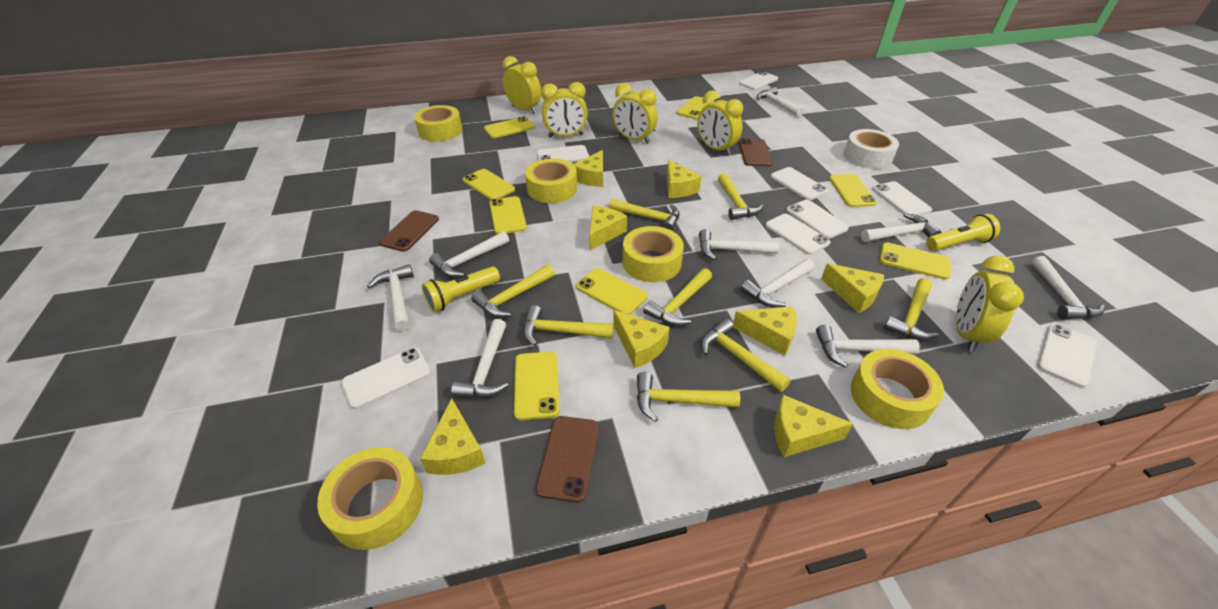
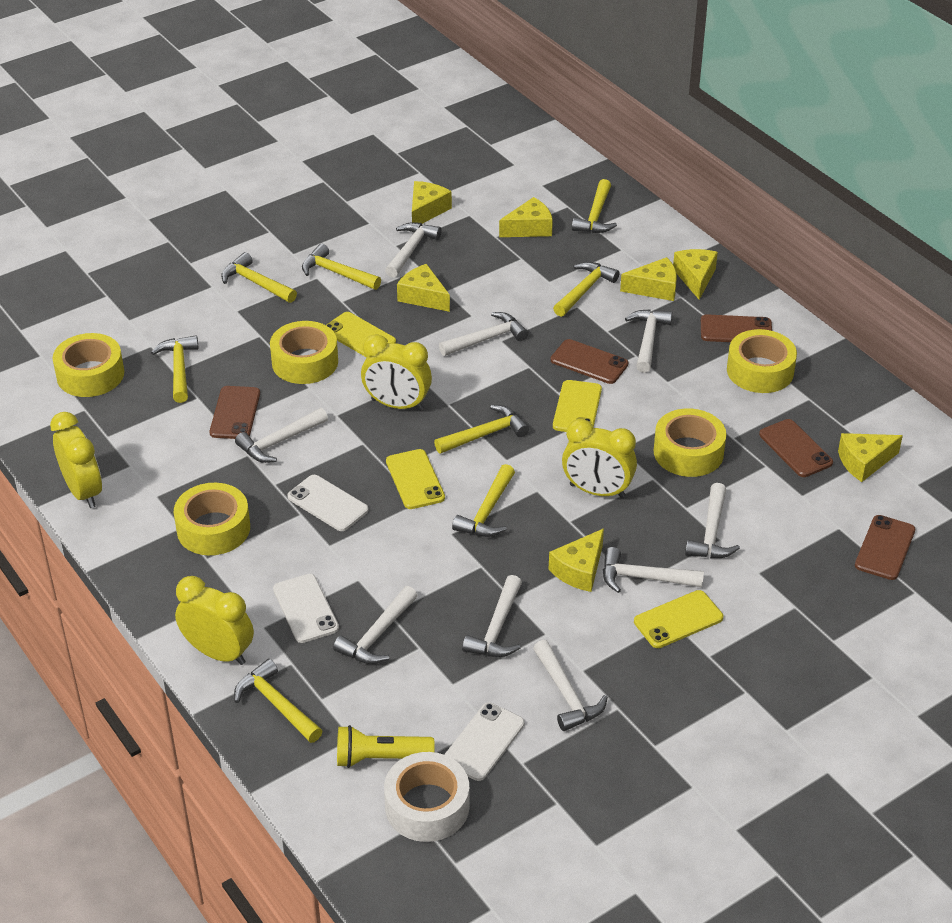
brown phone: [379,210,439,252] [536,416,599,503] [739,138,772,166] = 3 -> [210,386,260,439] [551,339,628,384] [701,314,772,342] [759,419,833,477] [855,515,915,580] = 5
white phone: [341,348,431,409] [537,145,589,162] [739,71,778,90] [765,214,830,255] [770,167,828,200] [786,200,849,239] [872,181,932,216] [1037,324,1096,388] = 8 -> [273,574,339,643] [287,475,369,531] [444,702,524,781] = 3
yellow cheese: [420,398,486,475] [573,150,603,187] [589,206,627,250] [613,310,670,368] [667,160,702,198] [733,307,797,356] [774,395,853,457] [821,263,884,313] = 8 -> [397,264,450,312] [412,181,452,224] [499,197,553,237] [549,529,604,592] [620,257,677,301] [673,249,718,300] [838,433,903,482] = 7
yellow clock: [503,56,541,114] [541,82,588,137] [612,83,658,144] [697,90,743,155] [956,255,1024,352] = 5 -> [50,412,102,508] [175,576,254,665] [361,334,432,411] [562,419,637,498] = 4
yellow flashlight: [422,266,500,312] [926,214,1000,251] = 2 -> [337,725,435,768] = 1
yellow phone: [463,169,515,200] [484,116,535,138] [489,196,527,234] [514,351,560,420] [576,268,648,315] [677,96,714,119] [829,174,877,207] [880,243,951,280] = 8 -> [326,312,396,358] [386,449,445,509] [553,380,602,432] [634,590,723,648] = 4

